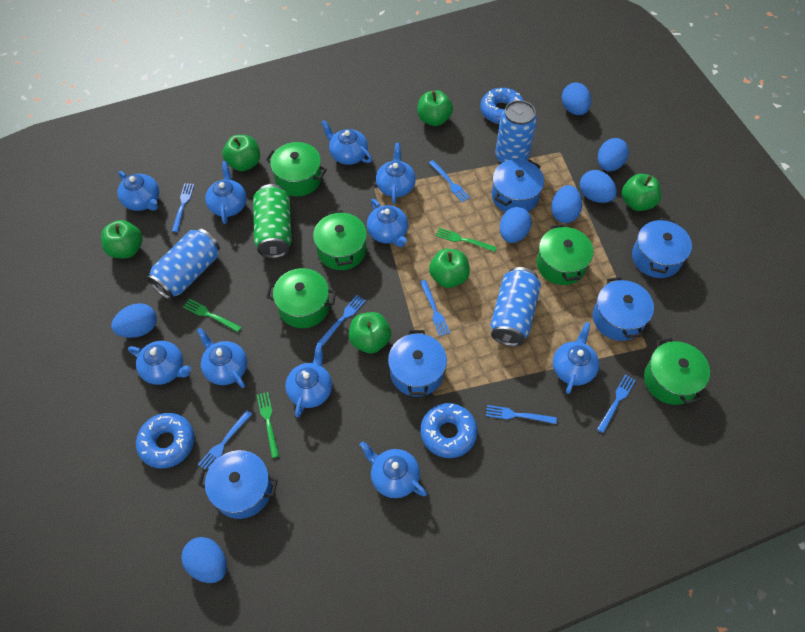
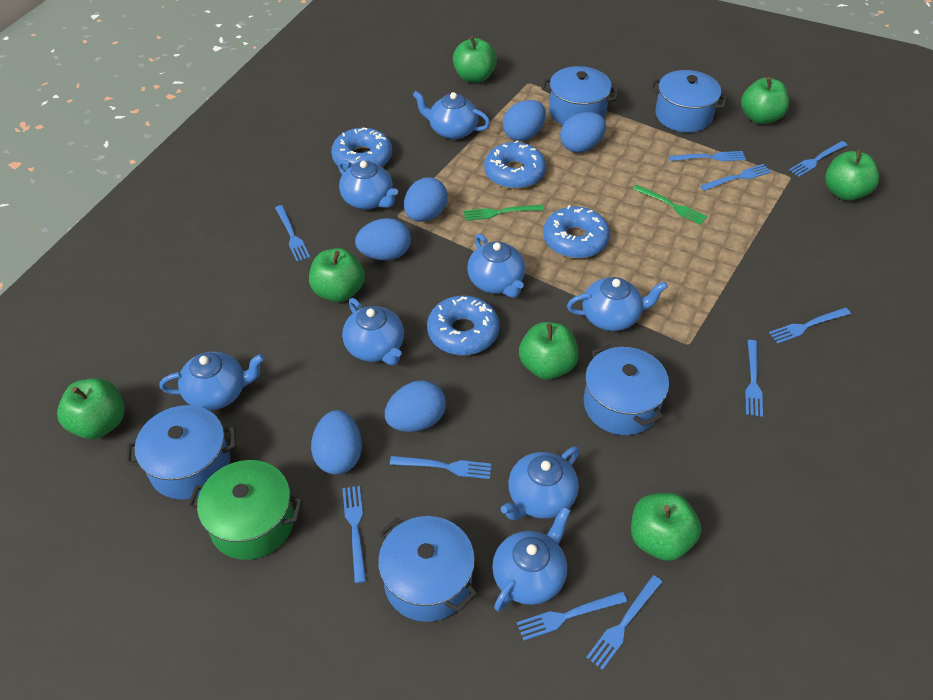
blue can: [146,228,220,300] [490,267,541,346] [495,100,537,164] = 3 -> none = 0
blue donut: [136,413,195,469] [421,403,477,458] [480,88,524,124] = 3 -> [331,128,392,170] [427,295,500,356] [484,140,546,189] [543,205,610,259] = 4
blue egg: [111,303,157,338] [181,537,227,583] [500,207,532,243] [551,185,582,223] [562,82,591,115] [580,170,617,203] [598,138,629,171] = 7 -> [311,410,362,474] [355,218,411,260] [385,380,446,432] [404,177,448,222] [503,100,546,141] [560,112,606,153] = 6
blue fork: [172,183,194,232] [198,411,252,469] [318,295,366,346] [420,280,450,336] [429,160,470,202] [486,405,557,424] [597,375,636,433] = 7 -> [275,205,310,262] [342,486,366,583] [390,456,492,479] [517,591,627,641] [586,575,662,670] [669,151,746,161] [700,164,771,191] [745,340,763,417] [769,308,851,343] [789,141,847,177] = 10
blue teapot: [118,171,159,211] [128,341,192,385] [196,328,247,388] [205,161,247,224] [286,343,332,417] [321,120,372,165] [360,441,427,498] [367,199,408,247] [376,143,416,204] [553,322,599,394] = 10 -> [159,351,265,410] [338,160,398,209] [342,298,404,365] [413,91,490,139] [467,234,525,298] [492,507,571,612] [501,447,580,520] [567,277,668,331] = 8
green apple: [101,220,143,258] [222,135,260,171] [349,312,391,353] [417,90,453,126] [429,249,470,288] [622,174,661,211] = 6 -> [57,378,125,439] [309,248,365,302] [453,36,497,83] [519,322,579,380] [631,493,701,561] [741,77,789,124] [825,150,879,201] = 7
green can: [253,184,292,258] = 1 -> none = 0
green fork: [183,299,242,332] [257,392,279,458] [436,228,497,252] = 3 -> [464,205,544,221] [633,185,708,225] = 2
green pot: [266,142,327,196] [266,268,336,328] [313,210,367,270] [536,224,593,285] [644,337,710,405] = 5 -> [187,460,303,560] = 1

